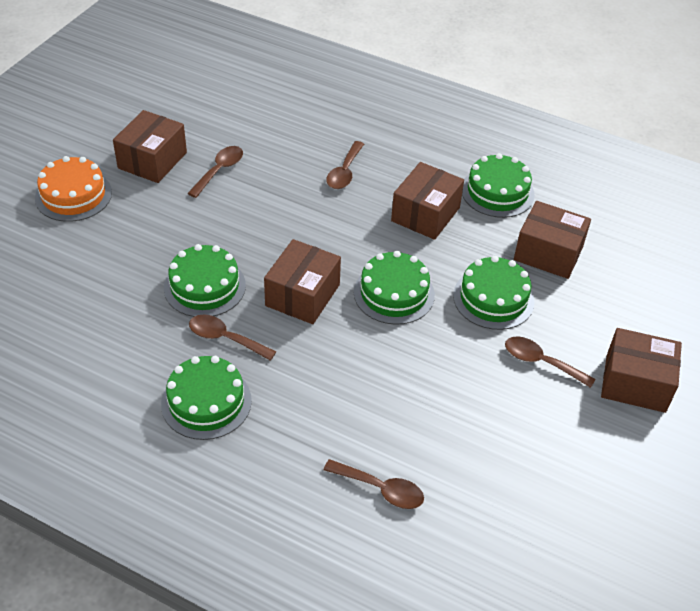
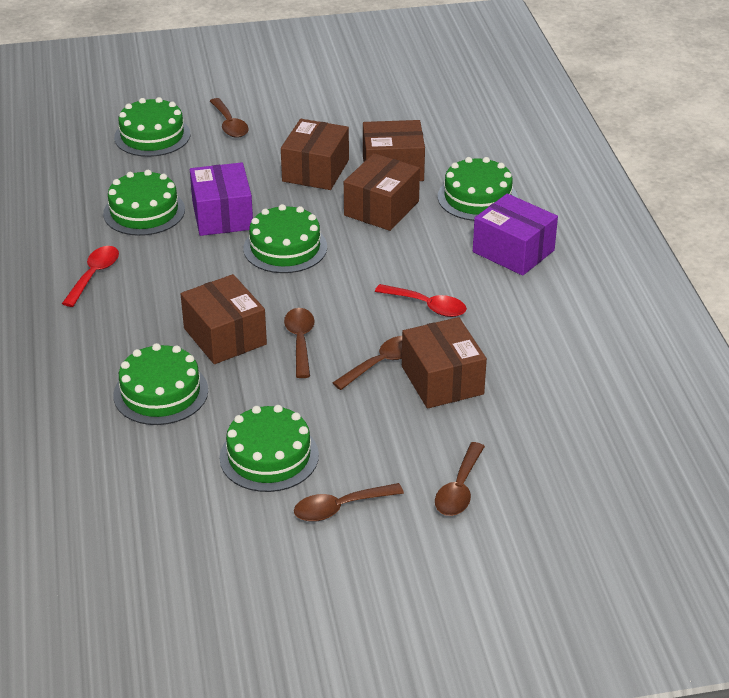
green cake: [161,356,252,440] [164,244,246,317] [354,251,435,325] [453,256,535,330] [462,153,535,218] = 5 -> [103,170,185,236] [113,343,208,425] [114,97,190,157] [219,405,319,492] [243,204,327,273] [438,157,518,221] = 6
orange cake: [35,156,112,222] = 1 -> none = 0
purple box: none = 0 -> [190,162,253,236] [473,193,558,276] = 2
red spoon: none = 0 -> [62,246,119,307] [375,284,467,317] = 2

